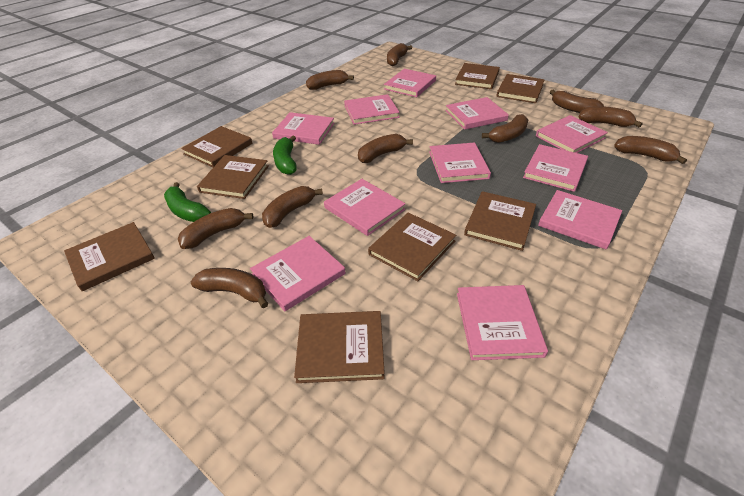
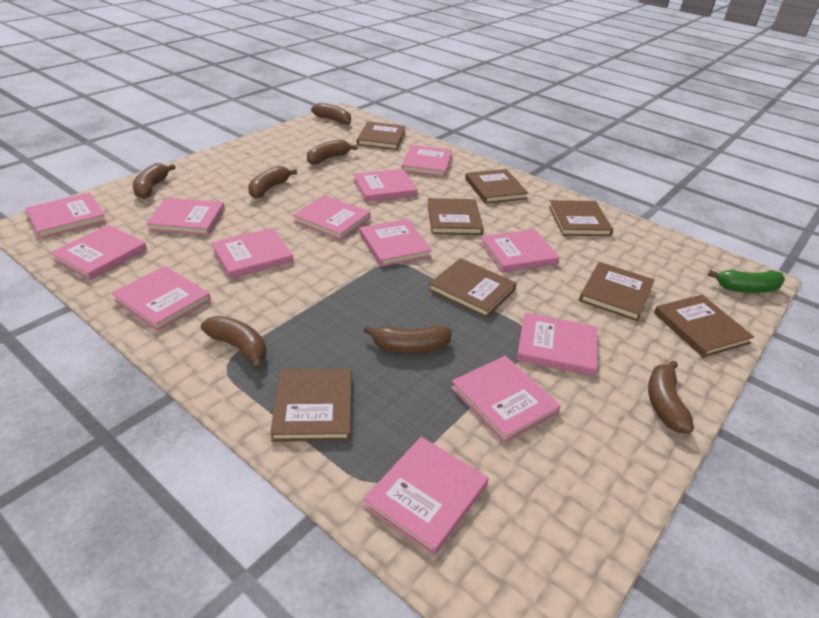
brown banana: [178,208,253,249] [191,268,269,308] [262,186,323,228] [306,70,354,90] [358,134,413,163] [387,43,412,66] [482,114,528,143] [550,90,604,113] [579,106,643,128] [614,136,687,164] = 10 -> [133,163,176,199] [201,316,267,371] [248,166,297,199] [307,139,357,165] [311,103,351,125] [364,325,452,353] [648,361,694,433] = 7
green banana: [164,182,211,222] [273,135,297,175] = 2 -> [708,270,785,293] = 1
pink book: [250,236,345,311] [272,112,334,145] [324,179,405,236] [344,94,400,125] [384,69,436,97] [429,142,491,183] [445,97,509,130] [457,285,548,360] [523,144,588,192] [536,115,608,153] [538,190,622,250] = 11 -> [25,193,107,239] [50,225,147,280] [111,266,211,331] [146,198,225,235] [211,228,293,278] [293,195,370,240] [353,169,418,202] [360,219,432,267] [363,437,488,555] [402,145,452,177] [451,356,561,443] [480,229,560,272] [517,313,597,376] = 13

